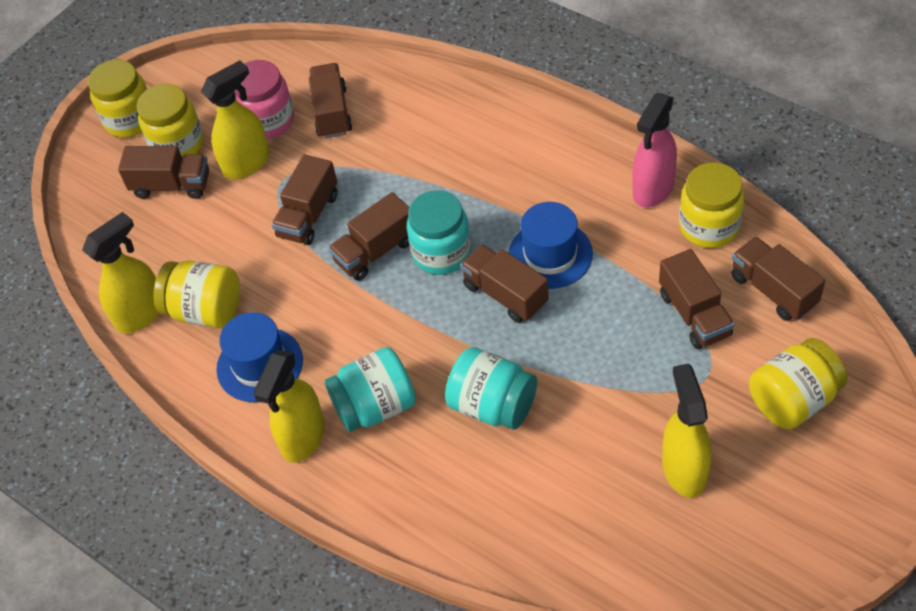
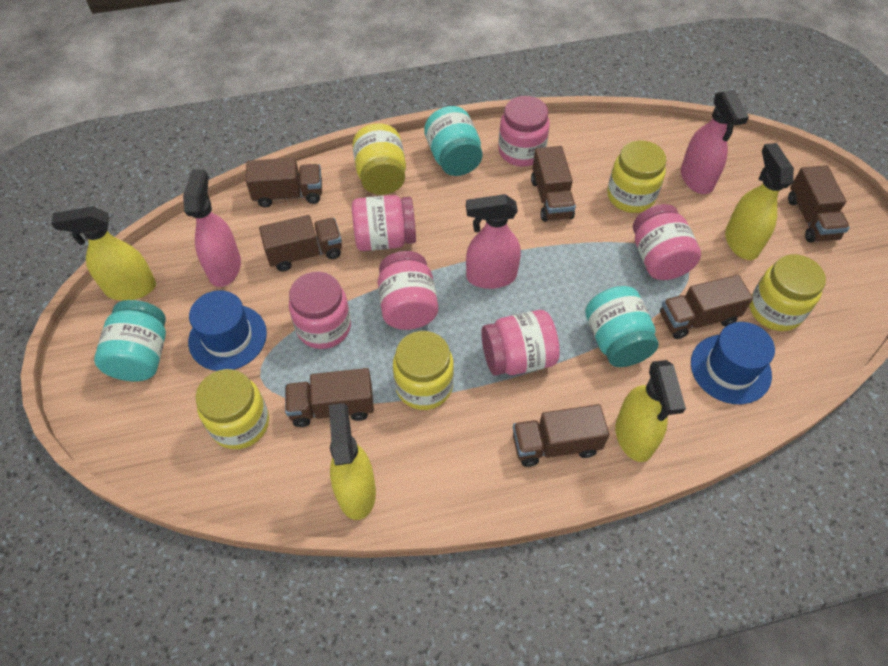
pink jar: [234,60,294,139] = 1 -> [289,272,351,349] [352,195,416,251] [378,251,438,330] [481,310,560,375] [498,96,550,166] [633,204,701,280] = 6
pink spray bottle: [632,93,677,208] = 1 -> [183,169,241,287] [466,194,521,289] [681,90,749,194] = 3

